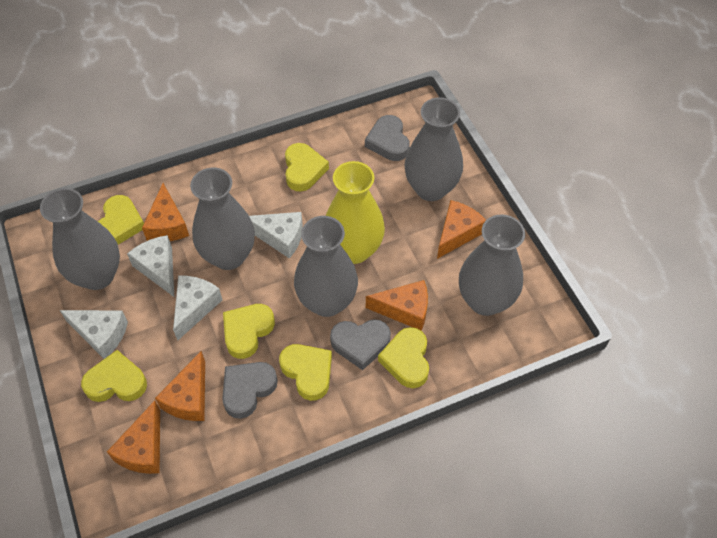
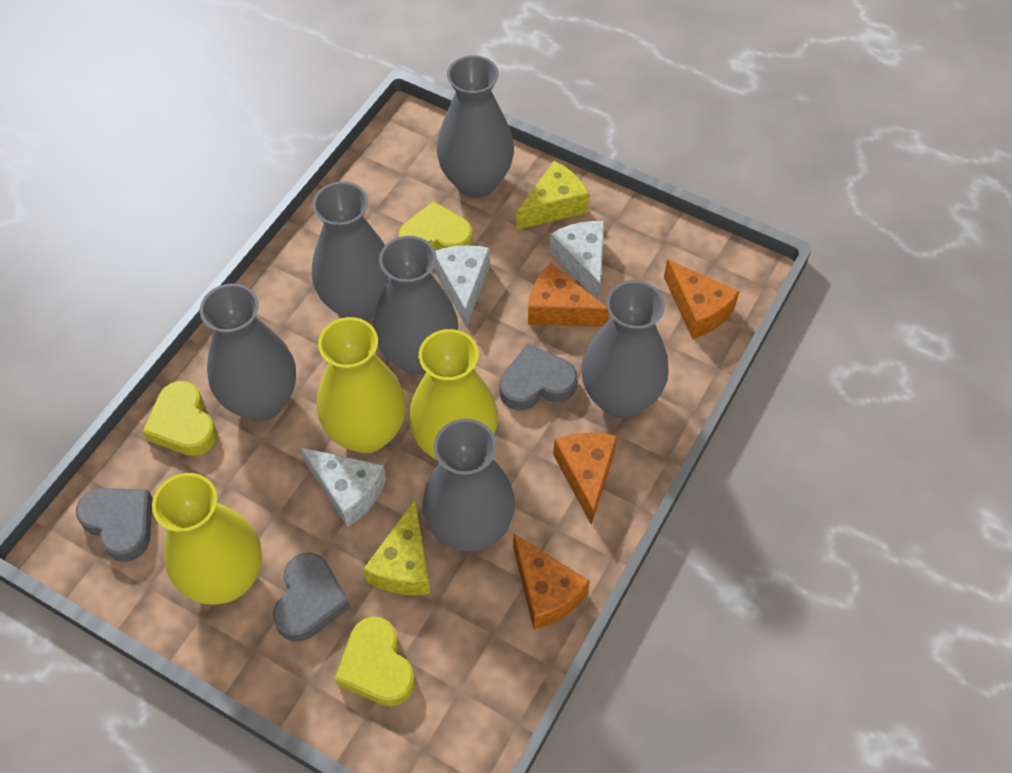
grey vase: [40,188,120,290] [190,168,255,270] [294,216,358,317] [404,97,463,201] [459,214,525,316] = 5 -> [200,283,296,421] [312,181,389,321] [373,236,458,375] [422,419,515,552] [437,55,514,198] [581,280,669,418] = 6
orange cheese: [107,400,160,474] [142,183,189,241] [155,351,205,421] [366,280,428,331] [437,200,486,259] = 5 -> [513,533,590,629] [528,264,609,327] [553,433,617,525] [664,259,739,339] = 4
white cheese: [60,310,128,359] [127,235,174,297] [173,275,222,341] [249,212,303,258] = 4 -> [300,447,386,527] [434,245,490,327] [550,221,605,301] = 3
yellow cheese: none = 0 -> [363,500,431,595] [516,161,589,230] = 2
yellow heart: [81,350,147,402] [98,195,144,244] [223,304,275,359] [279,344,332,401] [285,143,329,192] [378,327,429,388] = 6 -> [143,381,217,456] [335,617,415,706] [398,201,473,251] = 3
yellow vase: [325,161,385,264] = 1 -> [152,473,262,604] [317,317,406,453] [409,329,498,460] = 3

